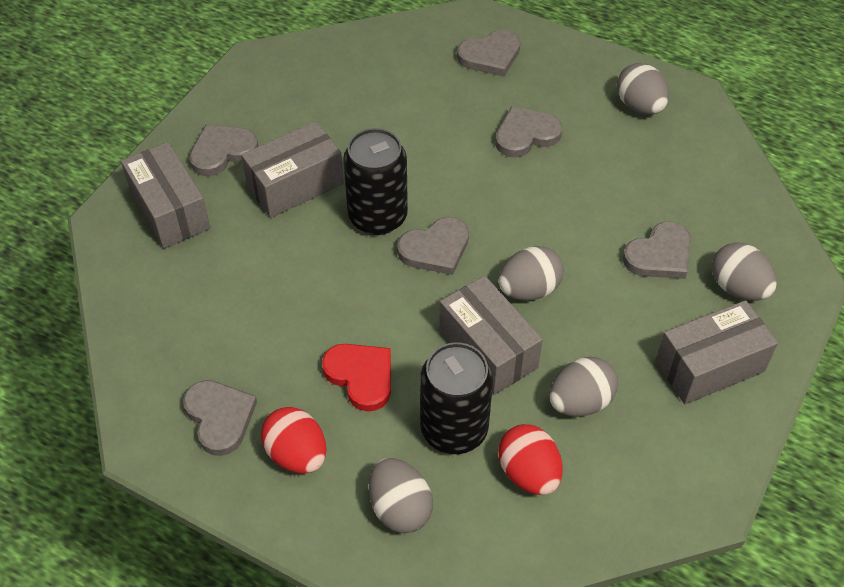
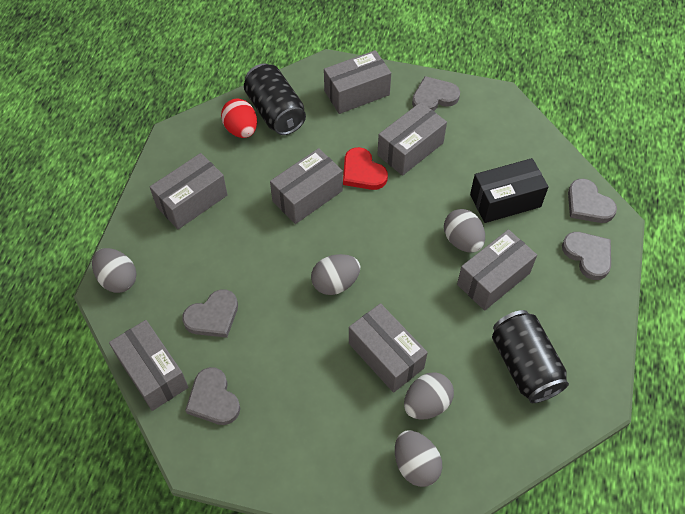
black box: none = 0 -> [470,158,549,223] = 1
grey box: [121,142,210,249] [241,121,344,218] [439,276,543,395] [656,300,778,404] = 4 -> [109,320,188,411] [150,153,228,229] [270,148,343,224] [324,50,391,114] [349,303,428,393] [377,102,447,176] [457,229,537,311] = 7
grey heart: [183,380,257,456] [189,125,258,176] [397,217,469,275] [457,30,521,76] [495,106,562,158] [623,221,691,279] = 6 -> [182,289,238,338] [185,367,240,425] [412,76,460,111] [562,232,611,280] [568,179,617,223] = 5
red egg: [261,407,327,474] [499,424,562,495] = 2 -> [221,99,257,138] = 1

